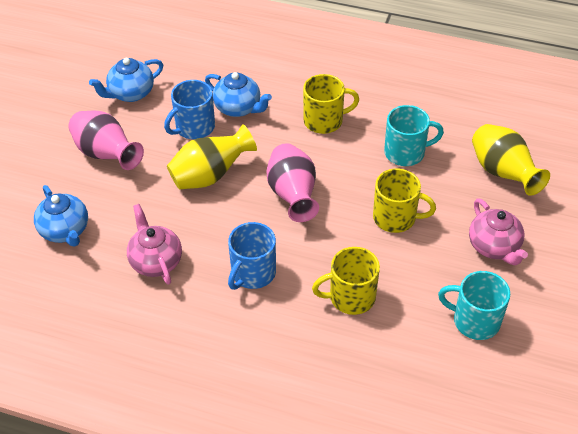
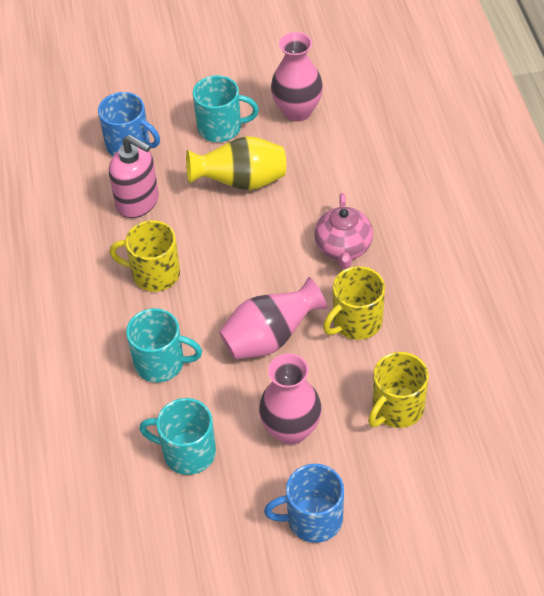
blue teapot: [34,185,88,247] [89,58,163,102] [205,72,272,117] = 3 -> none = 0
pink soap dispenser: none = 0 -> [109,135,159,218] = 1
pink teapot: [127,204,182,285] [469,198,528,265] = 2 -> [314,193,373,269] = 1
pink vase: [68,111,144,170] [266,143,319,222] = 2 -> [219,277,327,360] [259,353,322,445] [271,32,323,122] = 3
turquoise mug: [384,105,444,166] [438,271,510,340] = 2 -> [126,308,202,383] [139,398,216,475] [193,75,259,142] = 3
yellow vase: [167,124,257,190] [472,124,550,196] = 2 -> [186,136,286,190] = 1

